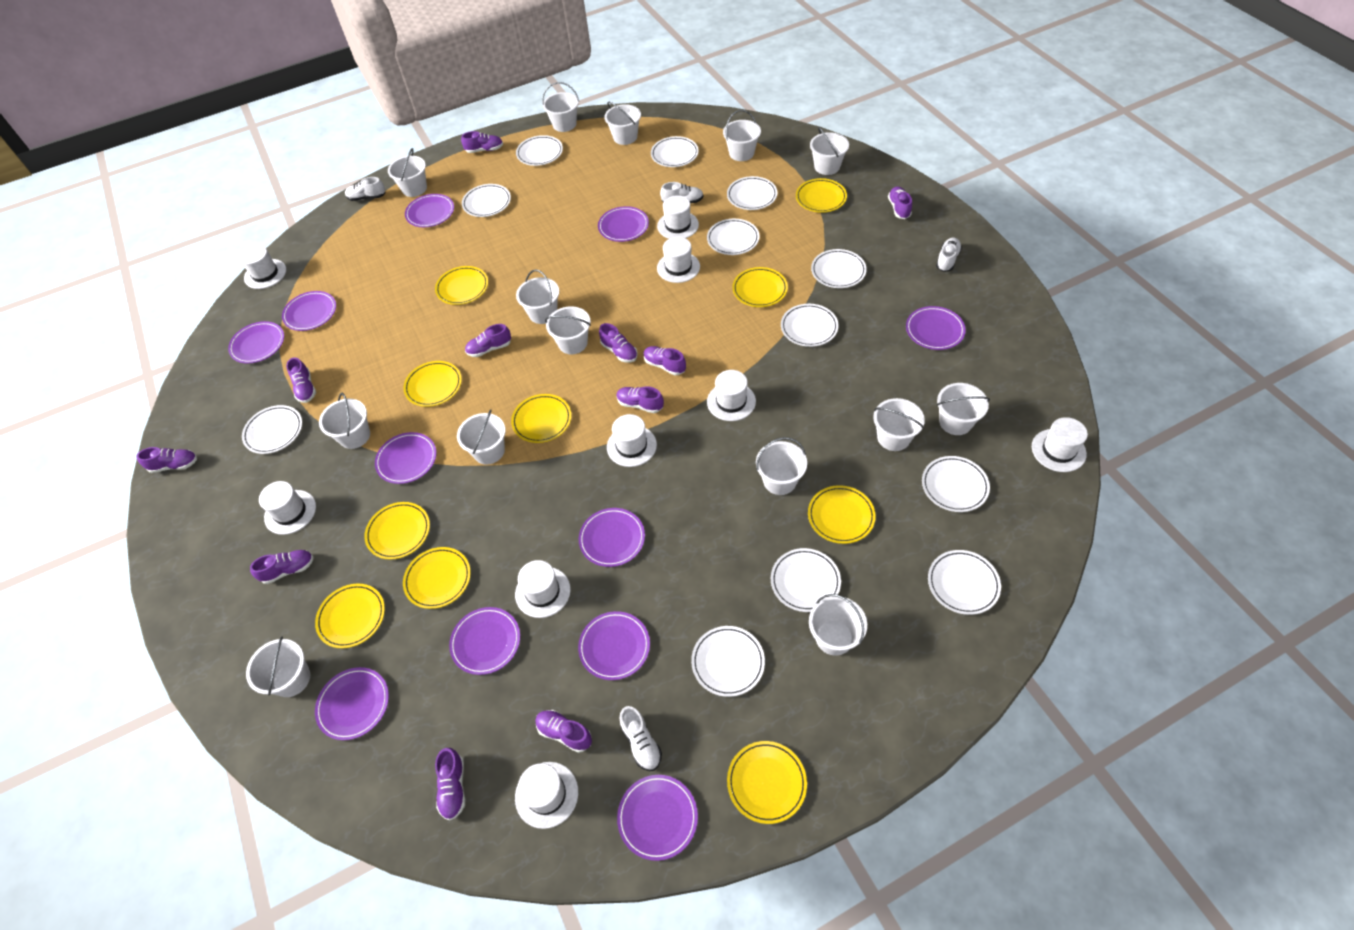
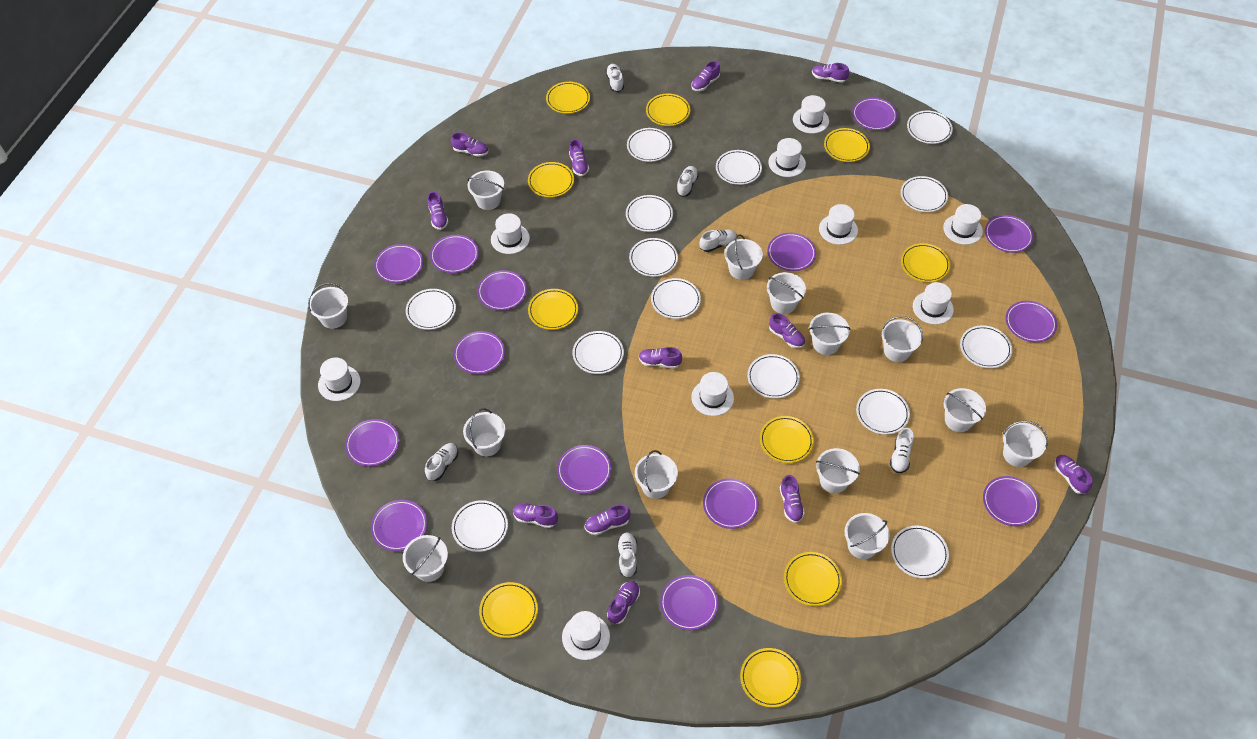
purple plate: [228,321,284,364] [282,291,336,331] [315,667,389,740] [375,432,437,484] [405,194,454,227] [449,607,520,675] [578,611,650,680] [579,508,645,567] [598,206,649,242] [617,775,698,861] [906,306,966,350] = 11 -> [345,419,399,466] [371,500,427,551] [374,244,423,283] [430,235,479,273] [454,331,505,374] [477,270,527,311] [557,445,612,494] [660,575,719,630] [703,478,759,529] [767,233,816,271] [852,98,897,130] [983,476,1040,526] [985,215,1034,253] [1006,301,1057,342] = 14
purple shoe: [136,447,197,473] [250,550,314,584] [286,357,316,403] [435,748,465,820] [461,131,503,153] [465,324,511,357] [535,710,592,753] [599,323,638,362] [616,386,664,413] [644,346,686,375] [888,187,912,219] = 11 -> [428,191,449,230] [451,132,488,157] [513,503,558,528] [569,139,589,176] [585,504,630,535] [607,581,640,624] [639,347,682,369] [692,61,720,91] [769,313,805,348] [780,475,805,523] [812,63,849,83] [1054,455,1092,494] = 12
white bucket: [246,636,310,697] [319,393,370,449] [388,148,427,197] [457,409,506,465] [516,270,559,324] [542,82,579,132] [545,306,591,354] [604,102,641,145] [723,110,761,161] [756,437,807,495] [809,594,867,656] [810,127,849,175] [873,398,925,451] [937,383,990,435] = 14 -> [308,283,348,329] [403,535,448,582] [463,409,505,456] [467,170,504,210] [635,450,678,499] [724,234,763,280] [767,272,806,314] [809,312,850,355] [816,448,860,493] [845,513,890,559] [882,316,923,362] [944,388,986,432] [1003,421,1048,467] = 13
white plate: [242,405,302,454] [462,184,511,217] [516,135,563,166] [651,136,699,167] [691,626,765,697] [707,219,759,255] [727,176,777,210] [771,548,841,612] [781,304,839,347] [811,249,867,288] [922,456,990,512] [928,550,1001,615] = 12 -> [406,289,456,330] [452,500,508,552] [573,331,624,374] [626,195,673,232] [627,128,672,162] [629,238,678,277] [651,278,701,319] [716,150,762,185] [747,354,800,398] [856,389,910,435] [891,525,949,578] [901,176,948,212] [907,111,953,144] [960,325,1012,368] = 14
white shoe: [345,177,386,201] [620,706,662,771] [660,182,704,203] [936,238,962,272] = 4 -> [425,443,458,481] [606,64,624,92] [617,532,637,578] [676,166,699,197] [700,230,737,252] [890,428,914,473] = 6

